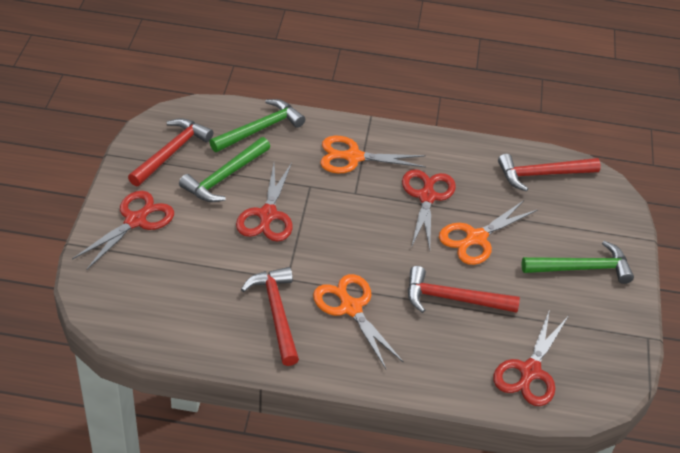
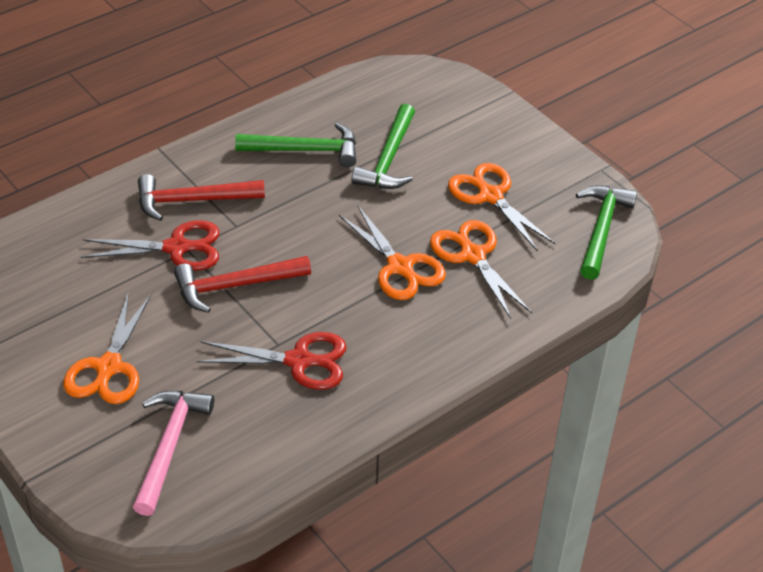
orange scissors: [313,274,404,369] [320,136,426,173] [439,200,537,265] = 3 -> [63,291,152,404] [339,206,446,300] [430,220,532,319] [448,163,556,251] = 4
pink hammer: none = 0 -> [133,391,214,516] = 1
red hammer: [128,118,213,186] [241,267,299,366] [408,266,520,313] [498,154,601,192] = 4 -> [138,174,265,221] [174,256,311,313] = 2
red scissors: [72,191,174,270] [236,163,293,242] [402,169,456,250] [493,309,568,406] = 4 -> [81,220,220,271] [197,332,346,390] = 2

